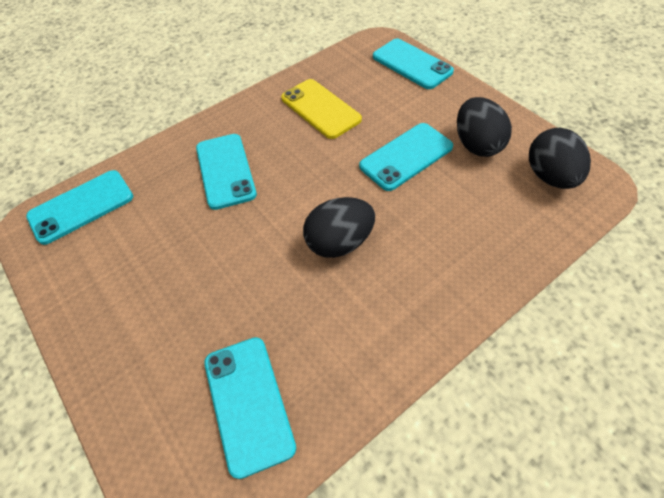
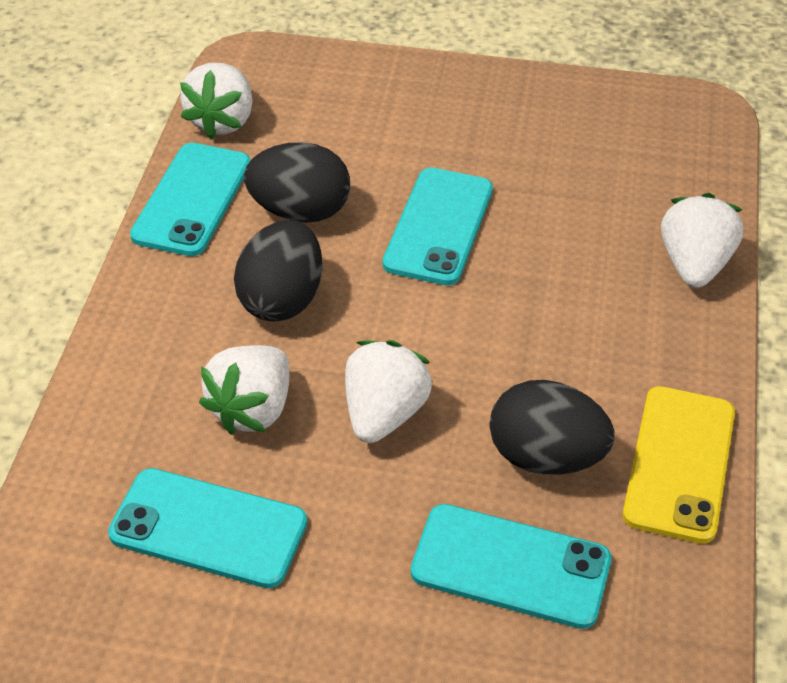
turquoise phone: [26,170,133,245] [196,134,257,210] [204,337,296,479] [359,123,453,191] [373,39,454,89] = 5 -> [108,468,307,588] [130,143,250,256] [383,168,493,285] [411,504,612,629] = 4
white strawberry: none = 0 -> [180,63,253,139] [199,345,289,435] [345,340,433,443] [661,193,743,288] = 4

